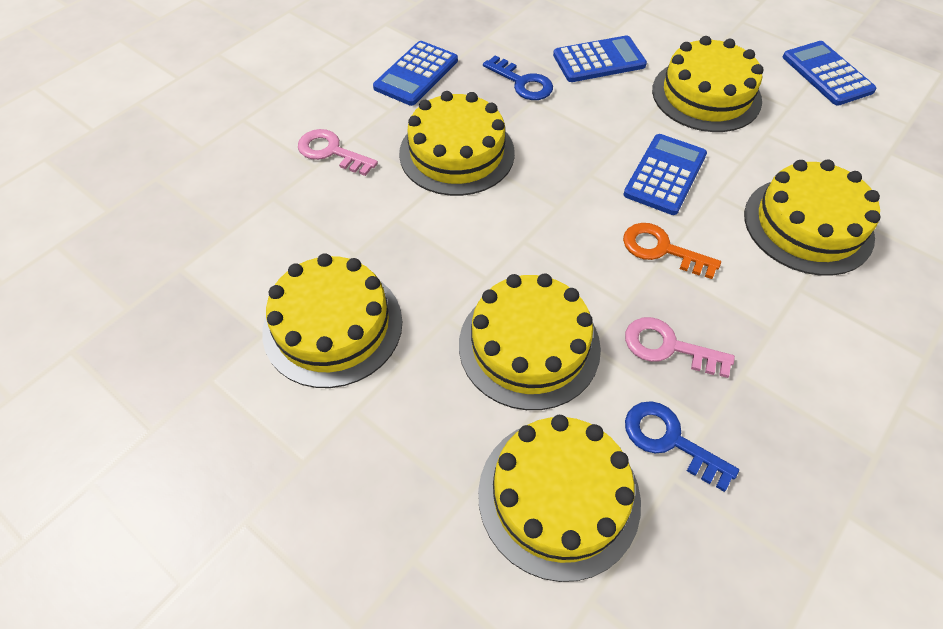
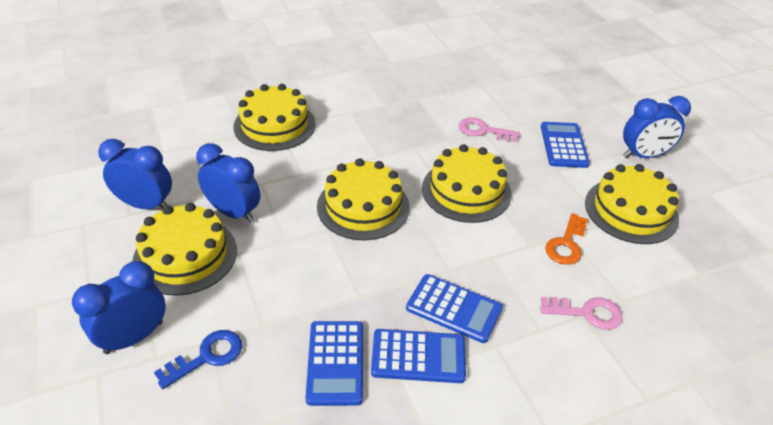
blue clock: none = 0 -> [72,261,166,354] [98,139,172,209] [196,143,260,223] [623,96,691,158] = 4
blue key: [483,55,553,100] [625,401,739,492] = 2 -> [154,330,242,389] = 1
yellow cake: [262,253,402,388] [399,91,515,196] [459,273,601,410] [478,415,641,582] [652,36,764,132] [744,159,880,276] = 6 -> [133,203,237,296] [233,84,316,151] [317,158,409,240] [422,144,512,223] [585,164,679,244] = 5

